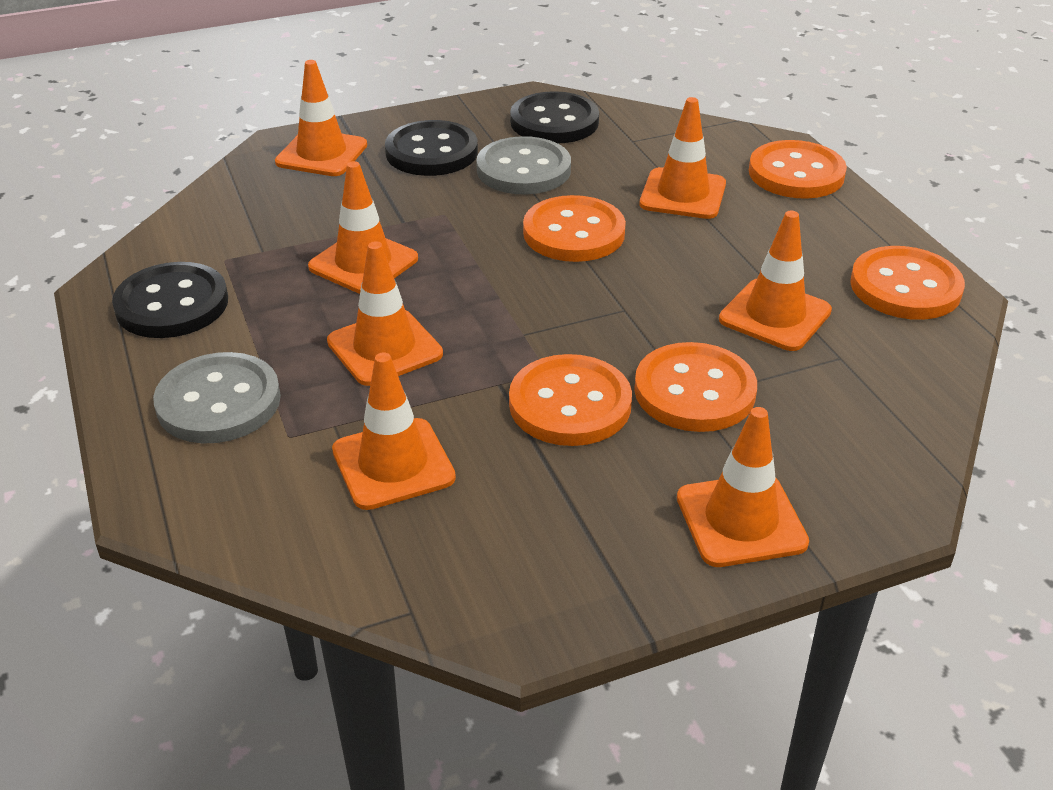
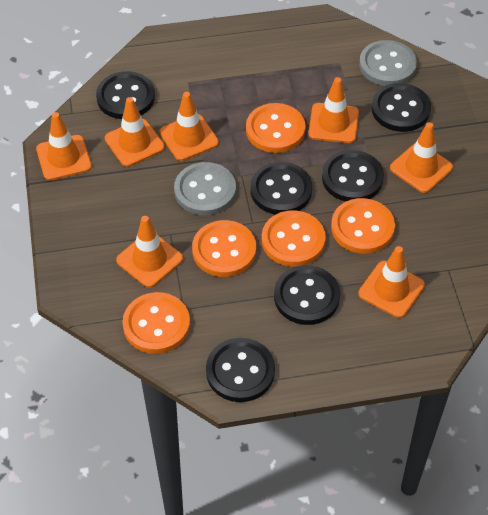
black button: [112,262,228,338] [385,120,478,176] [510,91,599,143] = 3 -> [96,71,155,119] [206,338,275,402] [250,162,312,214] [274,265,340,325] [322,150,384,201] [371,83,431,132] = 6

